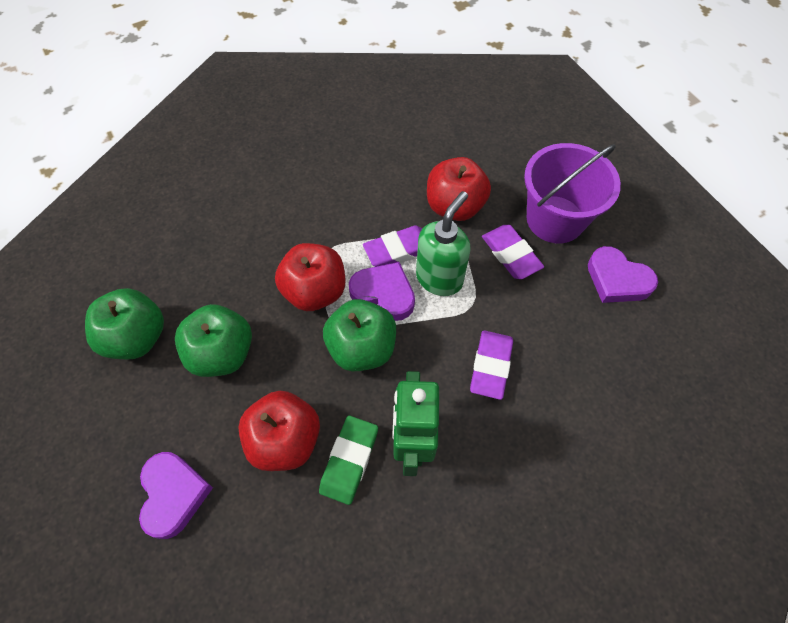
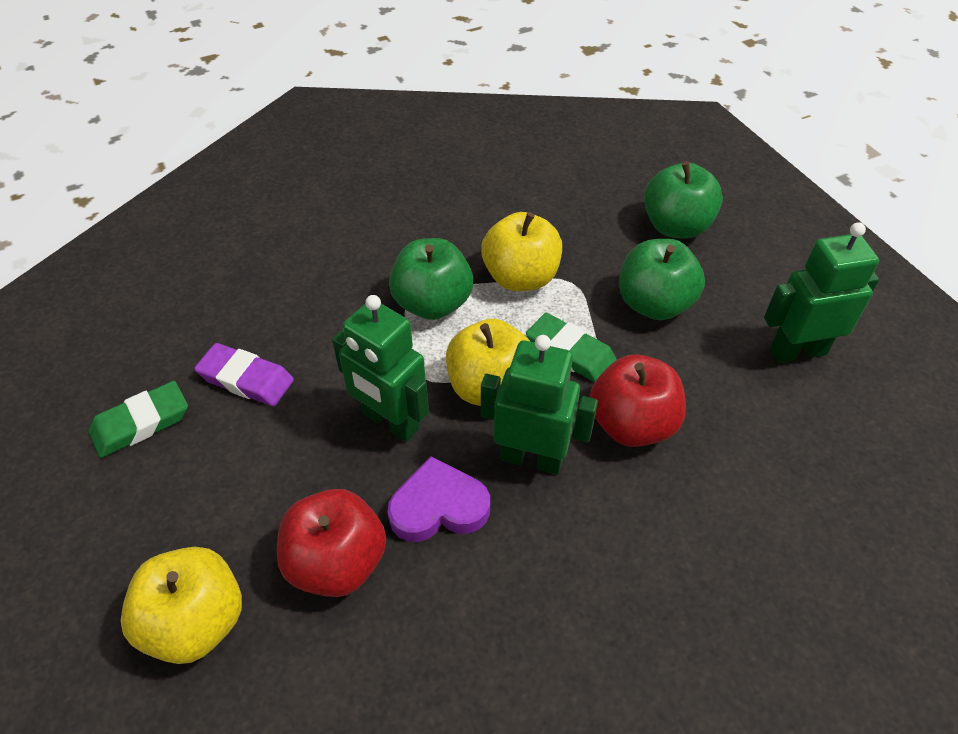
green eraser: [319,416,378,505] = 1 -> [88,381,188,458] [526,313,617,382] = 2
green robot: [393,371,439,476] = 1 -> [332,295,429,442] [481,335,598,474] [764,222,879,363] = 3
green soap dispenser: [416,191,471,296] = 1 -> none = 0
purple bucket: [524,143,621,243] = 1 -> none = 0
purple eraser: [363,225,422,267] [470,330,513,400] [482,225,544,279] = 3 -> [194,343,294,406] = 1
purple heart: [139,452,213,539] [349,262,415,321] [588,246,658,303] = 3 -> [388,456,490,542] = 1
red apple: [238,391,320,471] [275,243,345,311] [427,157,491,221] = 3 -> [277,489,386,597] [590,355,686,447] = 2
yellow apple: none = 0 -> [121,547,242,664] [446,319,531,406] [481,212,562,291] = 3

